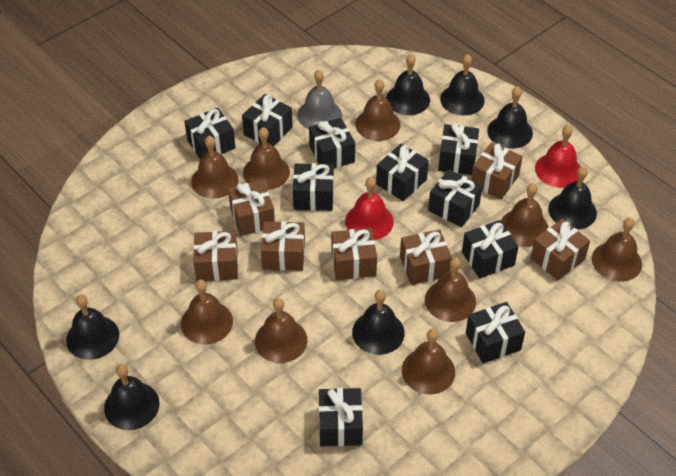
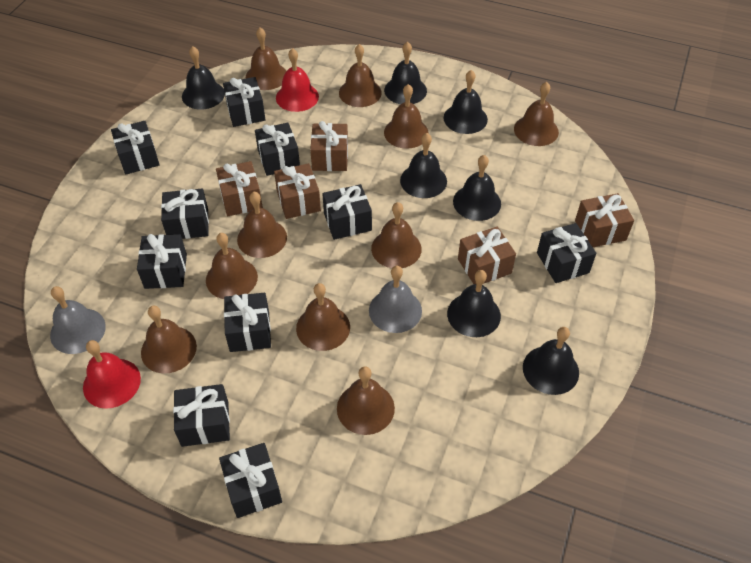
brown bell: [181,280,233,344] [191,136,239,199] [243,127,290,190] [255,298,307,363] [355,79,400,141] [402,329,455,394] [425,257,476,322] [501,183,549,247] [592,218,642,282] = 9 -> [141,306,197,373] [206,233,258,299] [237,192,287,258] [246,28,286,90] [296,283,350,351] [337,366,395,435] [339,44,382,107] [371,202,422,268] [384,84,429,149] [514,82,559,146] = 10
brown gift: [193,231,238,281] [228,180,275,236] [261,221,305,271] [331,228,377,280] [400,229,452,285] [471,142,523,199] [531,219,590,280] = 7 -> [216,161,263,216] [274,163,321,219] [310,121,348,171] [458,227,516,284] [575,193,634,247] = 5
grey bell: [297,70,342,129] = 1 -> [50,286,106,354] [369,266,422,333] = 2

